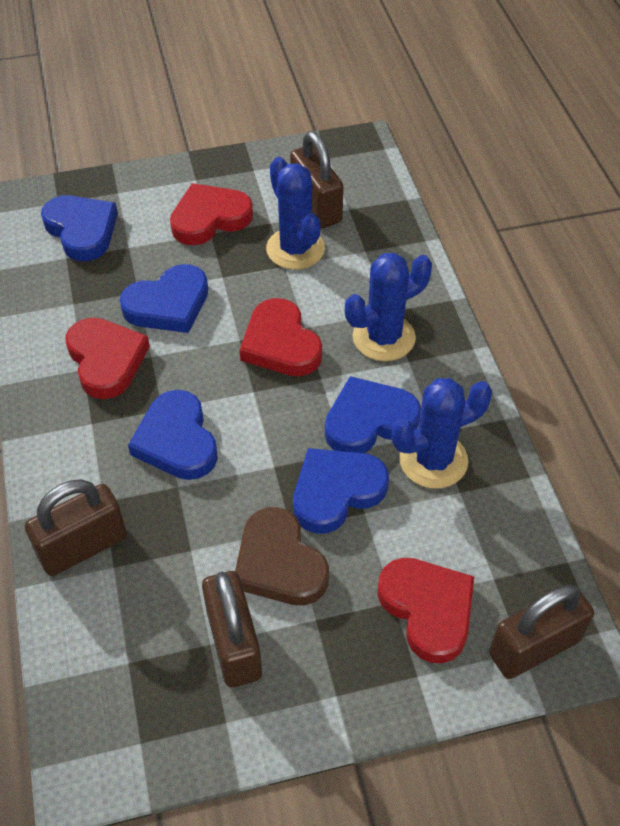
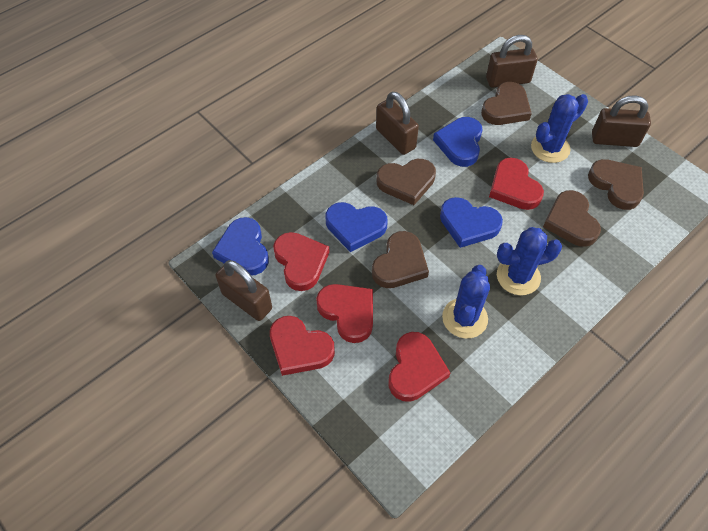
blue heart: [41,195,118,261] [120,264,208,333] [128,390,218,480] [293,448,389,533] [325,376,421,453] = 5 -> [212,217,269,276] [325,202,388,252] [433,117,483,167] [440,197,503,248] = 4
brown heart: [235,507,329,605] = 1 -> [372,231,429,288] [376,159,436,205] [481,82,532,125] [543,190,601,247] [588,159,644,210] = 5
red heart: [65,317,150,399] [170,183,253,245] [240,298,322,376] [378,558,474,663] = 4 -> [270,316,335,376] [273,232,329,291] [316,284,373,343] [389,332,450,402] [489,158,544,210] = 5

